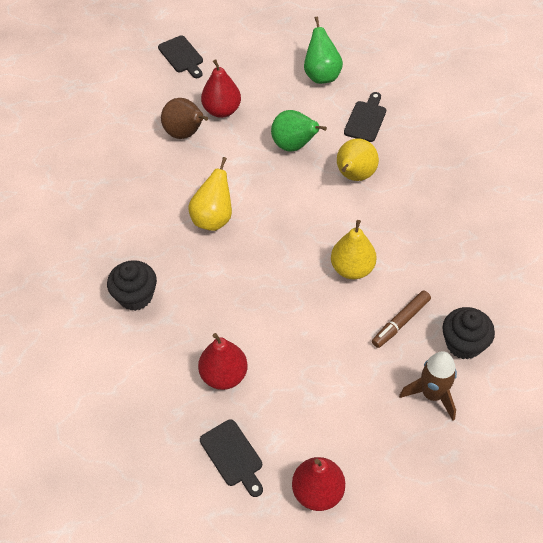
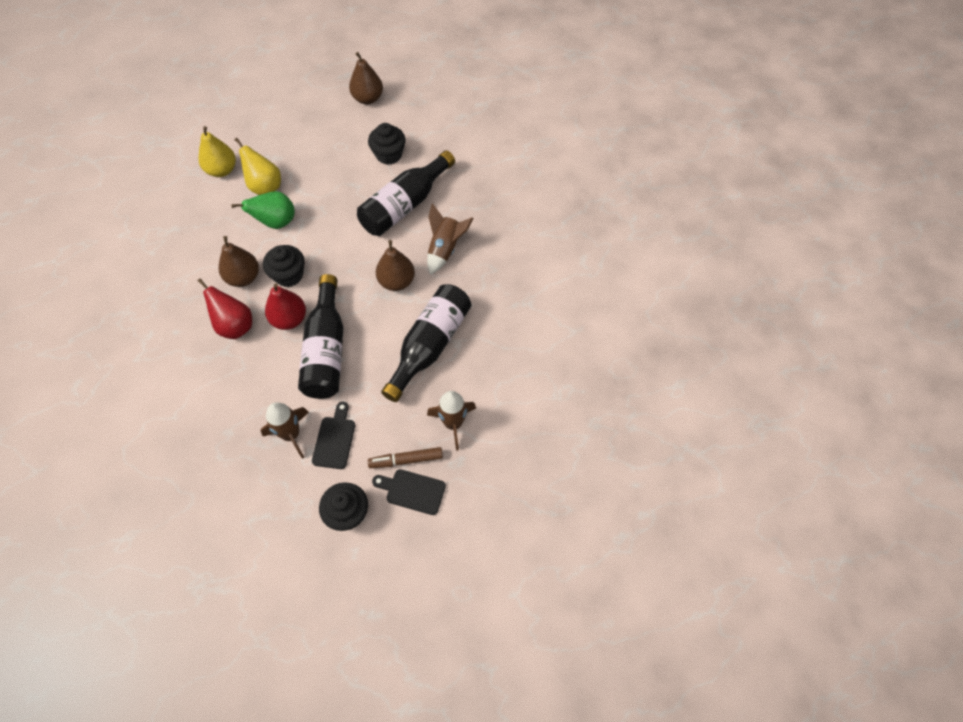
black bottle: none = 0 -> [298,274,343,399] [357,150,455,236] [381,284,471,402] = 3
black cupcake: [107,260,157,311] [442,307,495,360] = 2 -> [263,245,305,287] [319,482,368,531] [368,123,405,165] = 3
black cutting board: [158,36,203,78] [200,419,263,497] [344,92,386,142] = 3 -> [312,402,355,469] [372,469,446,515] = 2
brown pear: [161,98,208,139] = 1 -> [219,236,259,287] [349,52,383,104] [376,240,415,291] = 3
brown rocket: [399,351,457,420] = 1 -> [261,402,309,459] [427,203,474,275] [427,391,476,451] = 3
green pear: [271,110,327,152] [304,17,343,84] = 2 -> [231,191,295,229] = 1
red pear: [198,333,248,390] [201,59,241,118] [292,457,345,511] = 3 -> [198,278,252,339] [265,283,306,330] = 2
yellow pear: [188,157,232,231] [331,220,377,279] [337,138,379,181] = 3 -> [199,126,236,177] [235,138,281,195] = 2

